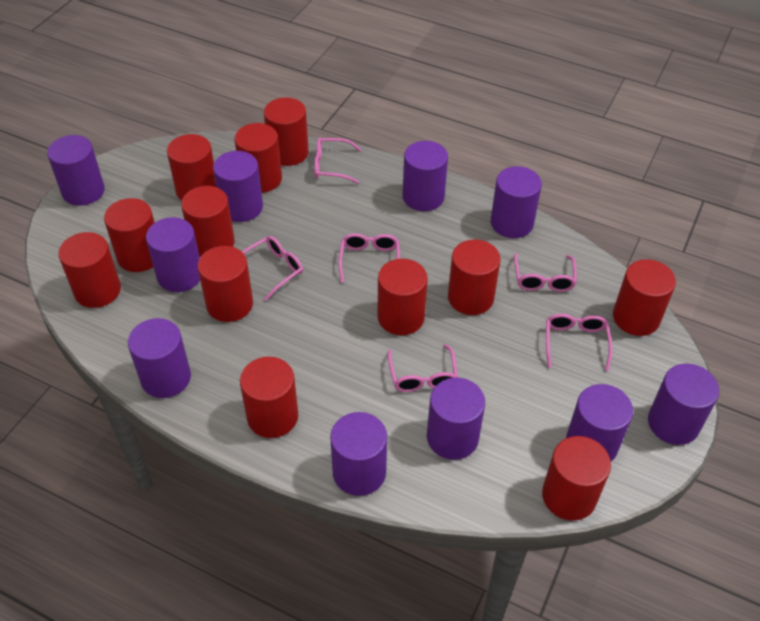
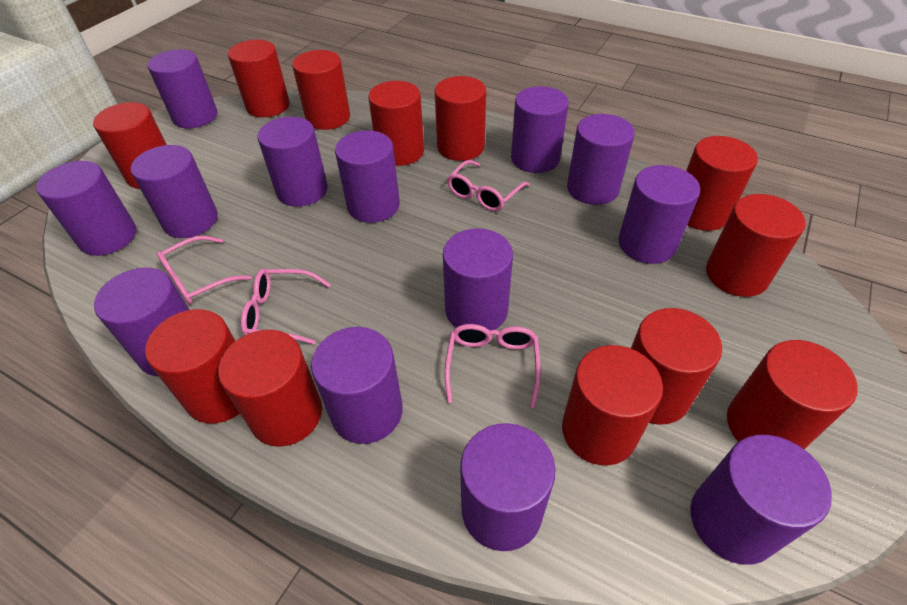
pink glasses: [242,236,303,301] [314,137,362,184] [339,233,400,283] [388,344,458,392] [514,253,577,292] [546,314,612,371] = 6 -> [157,236,252,304] [241,269,331,344] [445,324,541,408] [447,160,530,211] = 4
purple cylinder: [47,135,105,206] [128,318,191,398] [146,217,200,292] [213,151,263,222] [330,412,387,496] [403,141,448,211] [427,378,485,460] [491,166,542,238] [566,384,633,461] [648,364,720,445] = 10 -> [36,161,136,256] [94,268,189,377] [131,145,218,238] [147,49,217,128] [258,117,328,207] [311,327,403,444] [335,130,400,223] [443,228,513,331] [460,423,556,551] [511,86,569,173] [567,114,635,205] [618,165,700,264] [691,435,832,565] = 13

